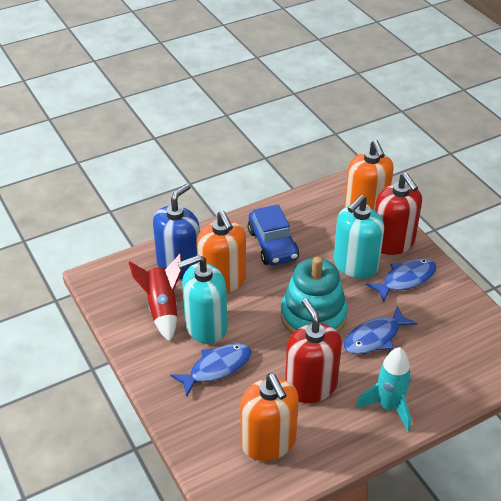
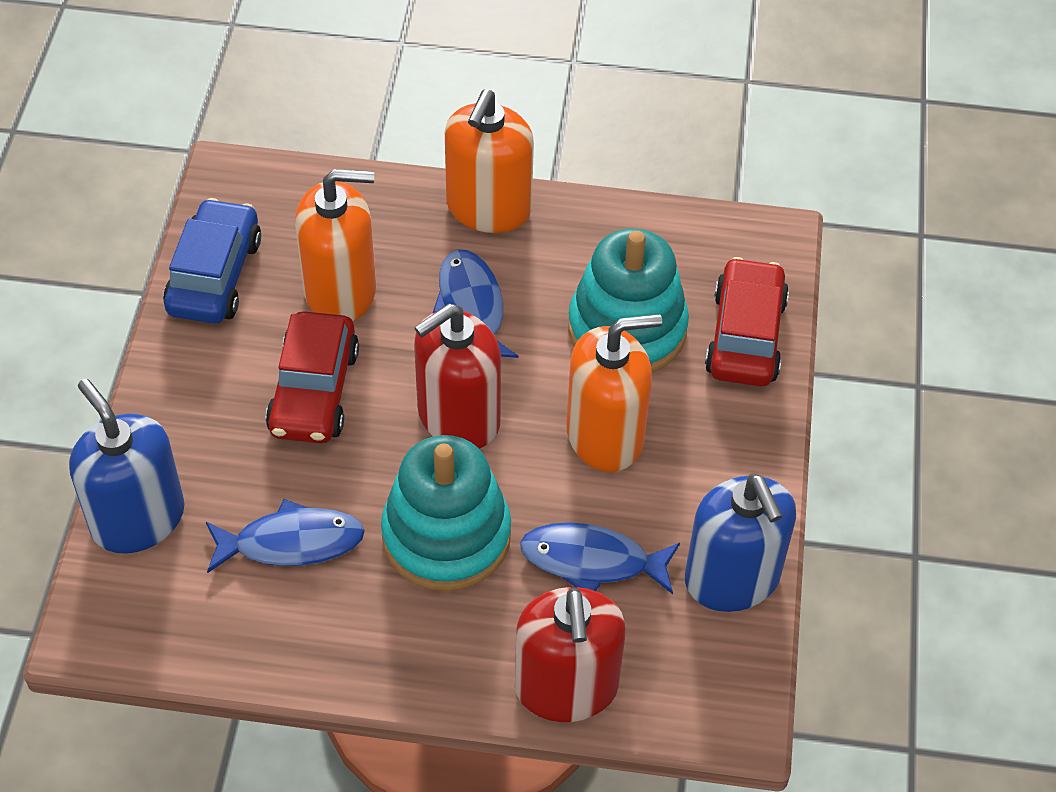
blue soap dispenser: [153,183,200,279] = 1 -> [69,379,185,554] [685,474,796,612] = 2
red car: none = 0 -> [266,311,359,443] [705,257,789,387] = 2
red rocket: [128,254,182,342] = 1 -> none = 0
turquoise rocket: [356,347,412,431] = 1 -> none = 0
turquoise soap dispenser: [178,255,227,344] [334,195,384,279] = 2 -> none = 0
turquoise stacking toy: [281,257,347,334] = 1 -> [381,435,511,591] [568,228,689,373] = 2

